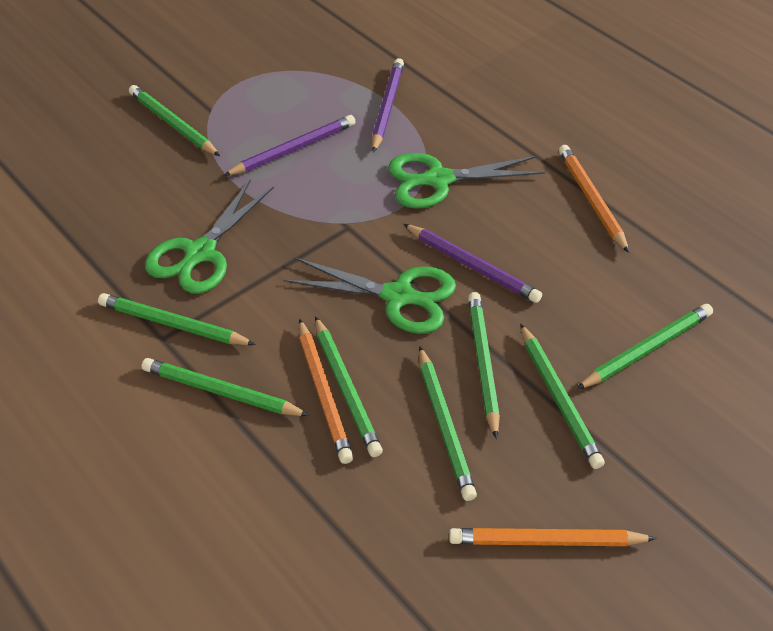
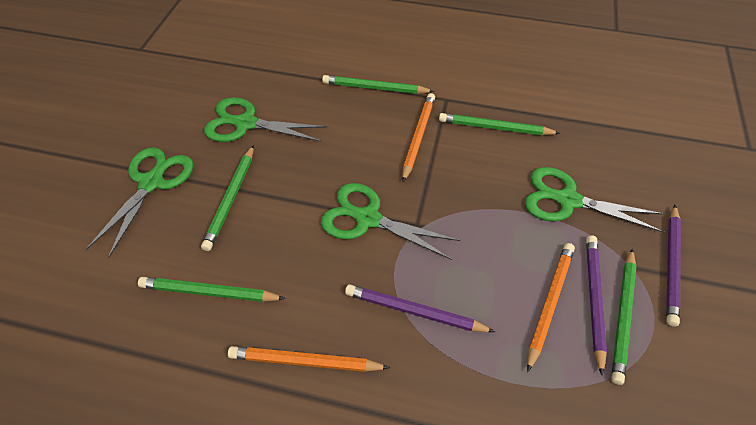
green pencil: [98,293,256,345] [129,85,220,156] [142,358,310,416] [315,316,383,457] [419,346,477,501] [468,292,500,439] [520,324,605,469] [576,304,713,389] = 8 -> [138,277,286,302] [201,145,254,251] [322,75,434,94] [439,113,560,135] [611,249,637,385] = 5
green scissors: [145,179,274,294] [284,257,456,334] [388,153,545,209] = 3 -> [86,147,194,258] [204,97,327,142] [321,183,460,260] [525,167,664,233] = 4

